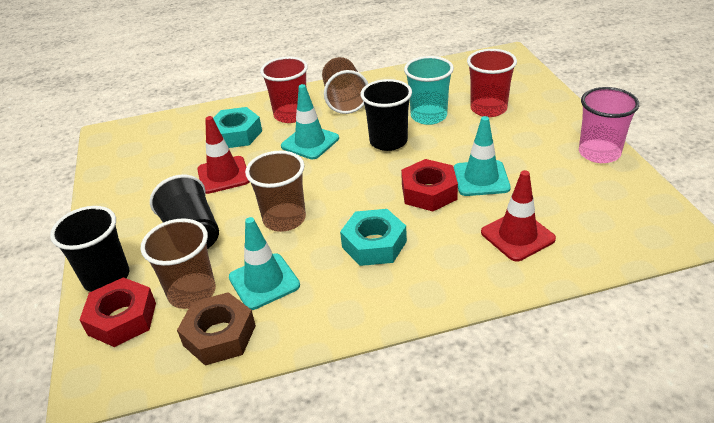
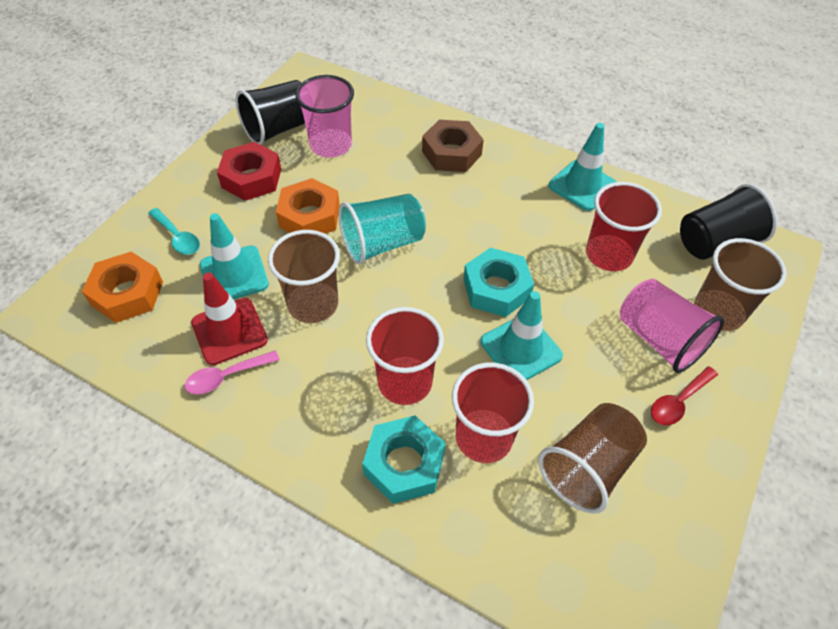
black cup: [50,206,129,292] [150,174,219,249] [360,79,412,151] = 3 -> [235,80,305,145] [680,184,777,260] = 2
orange nut: none = 0 -> [82,252,163,323] [276,178,340,234] = 2
pink cup: [579,87,639,163] = 1 -> [295,75,354,157] [620,279,724,373] = 2
pink spoon: none = 0 -> [185,350,280,395] = 1
red cup: [260,57,308,123] [467,49,517,117] = 2 -> [366,307,444,405] [452,363,534,463] [586,182,662,271] = 3
red nut: [79,277,156,347] [401,159,458,211] = 2 -> [217,142,281,201] = 1
red spoon: none = 0 -> [651,366,718,426] = 1
red traffic cone: [197,116,250,194] [481,170,556,261] = 2 -> [191,272,268,365] = 1
turquoise spoon: none = 0 -> [148,208,200,255] = 1

